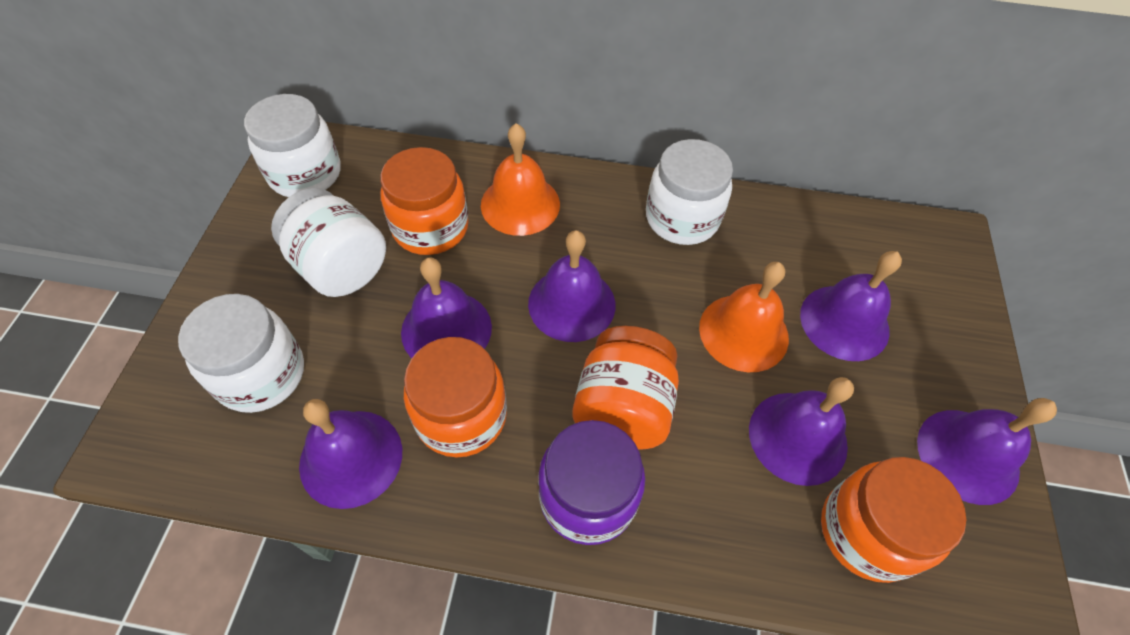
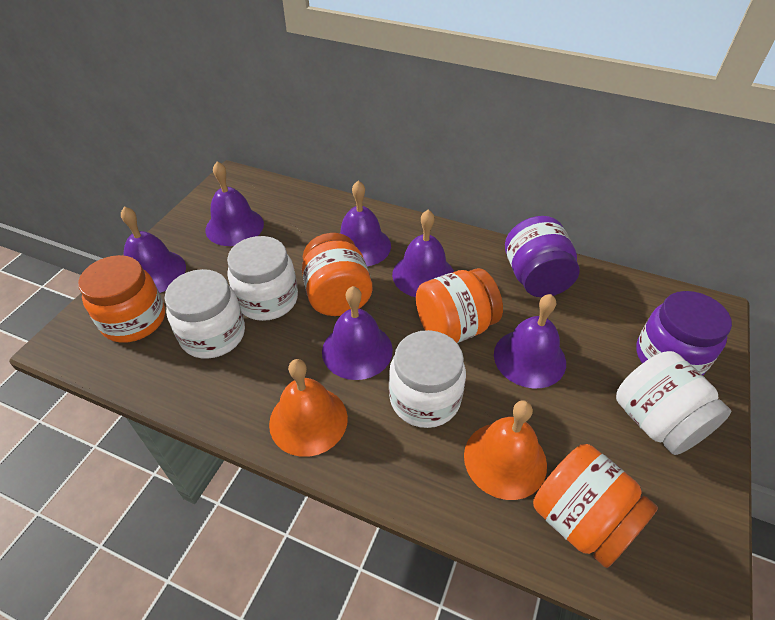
purple jar: [538,420,645,545] = 1 -> [505,216,580,297] [636,291,732,375] = 2

